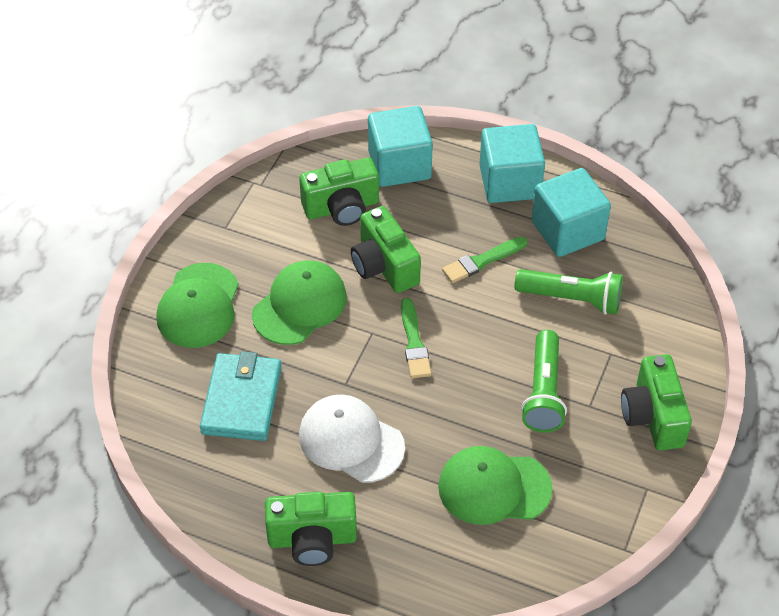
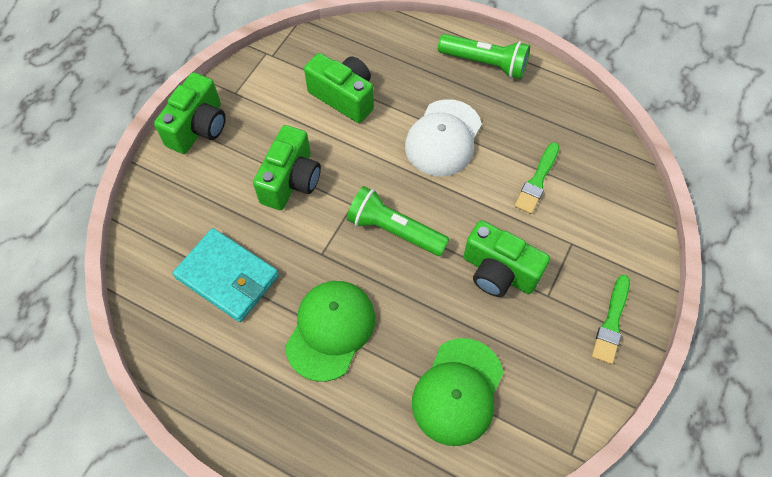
green cap: [156,263,239,348] [252,260,347,345] [438,446,553,525] = 3 -> [285,281,375,382] [412,338,503,446] = 2
turquoise cube: [368,106,433,187] [479,124,545,203] [532,168,611,257] = 3 -> none = 0

